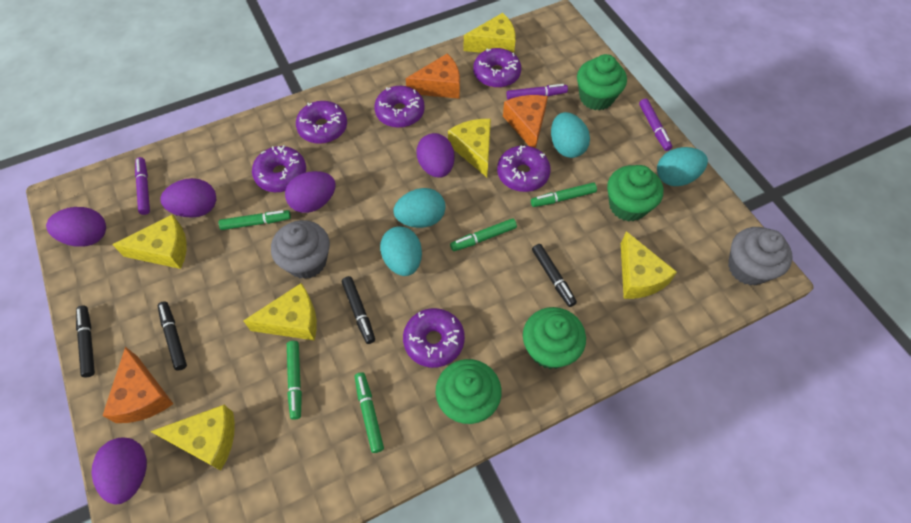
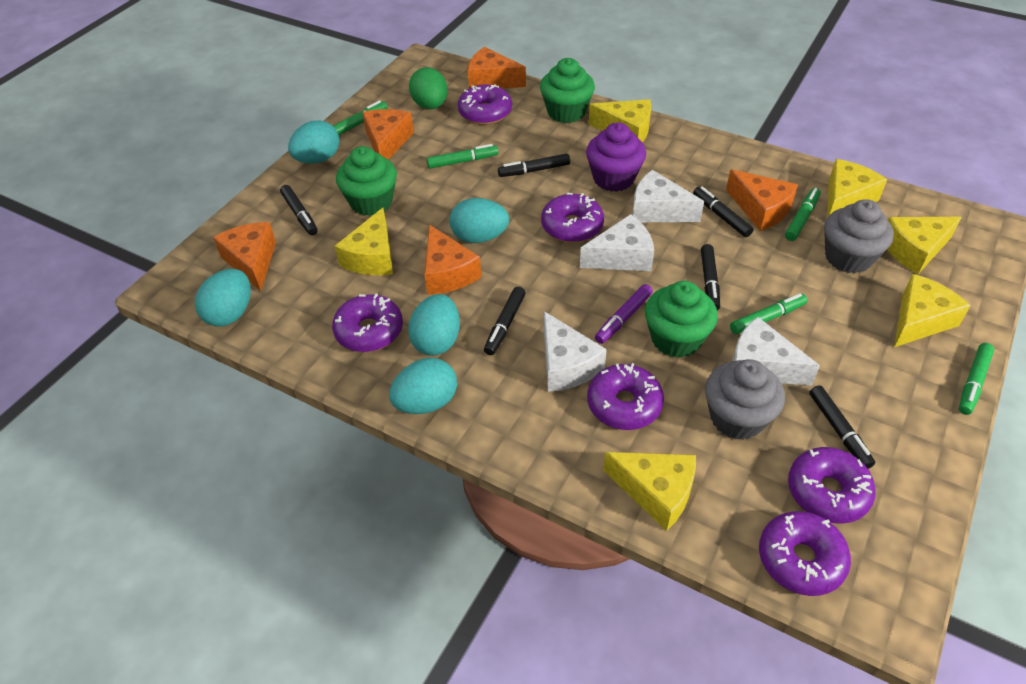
black marker: [76,305,95,377] [158,301,187,371] [342,276,375,344] [532,244,577,307] = 4 -> [280,185,318,235] [484,287,526,355] [498,154,570,177] [693,186,754,237] [701,244,720,310] [809,385,875,469] = 6
green cupcake: [436,359,502,424] [523,307,586,369] [577,54,627,111] [607,165,663,222] = 4 -> [336,146,397,216] [540,58,595,123] [645,281,718,358] = 3
green egg: none = 0 -> [409,67,448,109] = 1
orange cheese: [103,347,173,423] [406,54,460,99] [503,95,548,148] = 3 -> [213,222,276,291] [362,109,414,160] [424,225,481,295] [468,47,526,89] [726,169,798,231] = 5
purple cupcake: none = 0 -> [586,122,646,192] = 1
purple egg: [46,207,106,247] [91,437,147,504] [160,178,216,218] [285,171,336,213] [416,133,455,178] = 5 -> none = 0
purple marker: [135,157,150,215] [506,84,568,100] [639,98,672,151] = 3 -> [595,284,653,344] = 1
turquoise egg: [380,226,422,276] [393,188,446,228] [551,112,590,158] [657,147,708,186] = 4 -> [195,269,251,327] [288,120,340,163] [389,358,457,414] [408,294,460,356] [450,198,509,243] = 5
white cheese: none = 0 -> [544,311,607,392] [580,214,654,271] [632,170,704,222] [732,317,820,385] = 4

